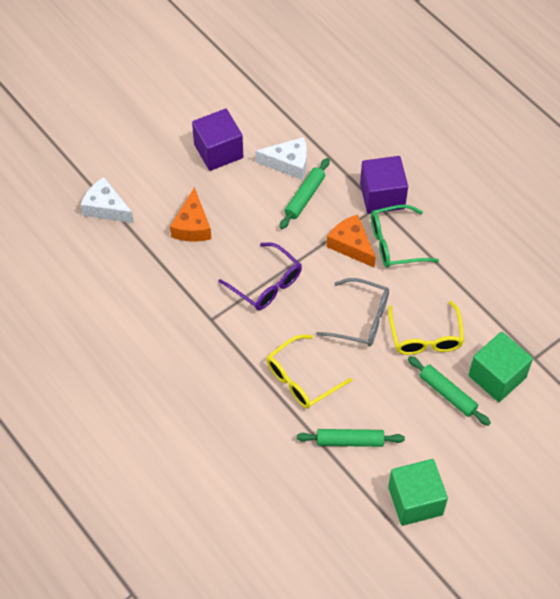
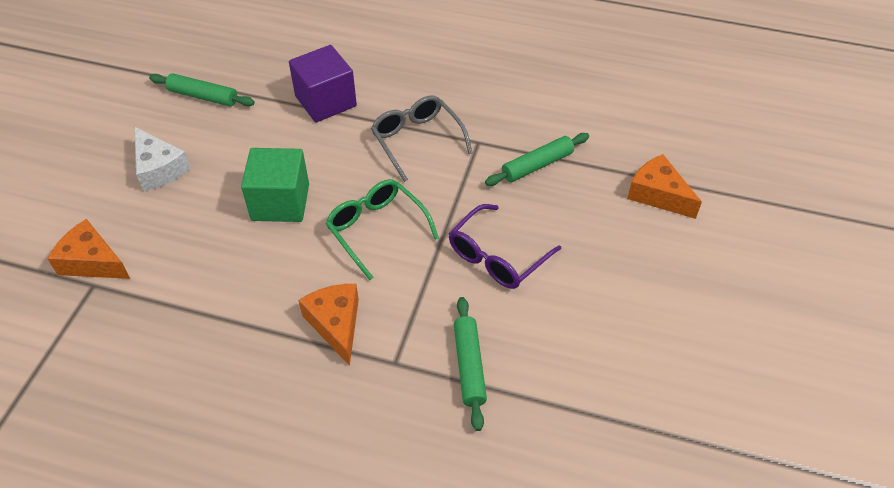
green cube: [388,459,448,526] [468,332,533,402] = 2 -> [241,148,309,222] = 1
orange cheese: [170,187,211,242] [327,215,376,268] = 2 -> [48,219,130,279] [298,284,359,366] [627,154,702,219] = 3
purple cube: [192,109,243,171] [360,156,408,214] = 2 -> [289,45,357,122] = 1
white cheese: [80,177,134,223] [255,137,307,180] = 2 -> [134,127,191,191] = 1
yellow glasses: [266,335,352,409] [388,301,464,355] = 2 -> none = 0

